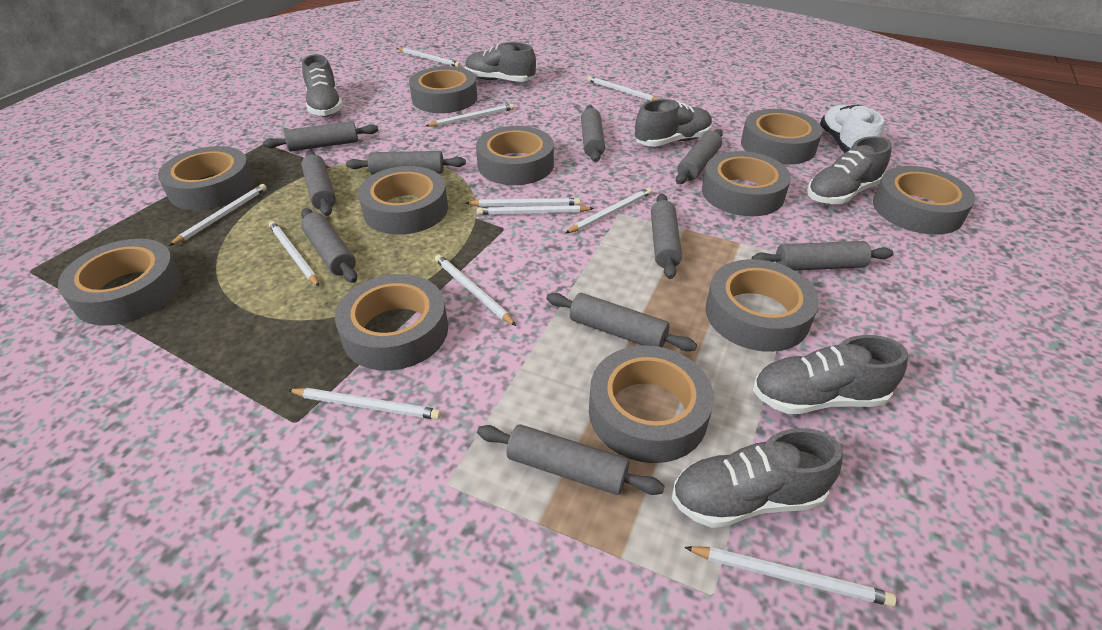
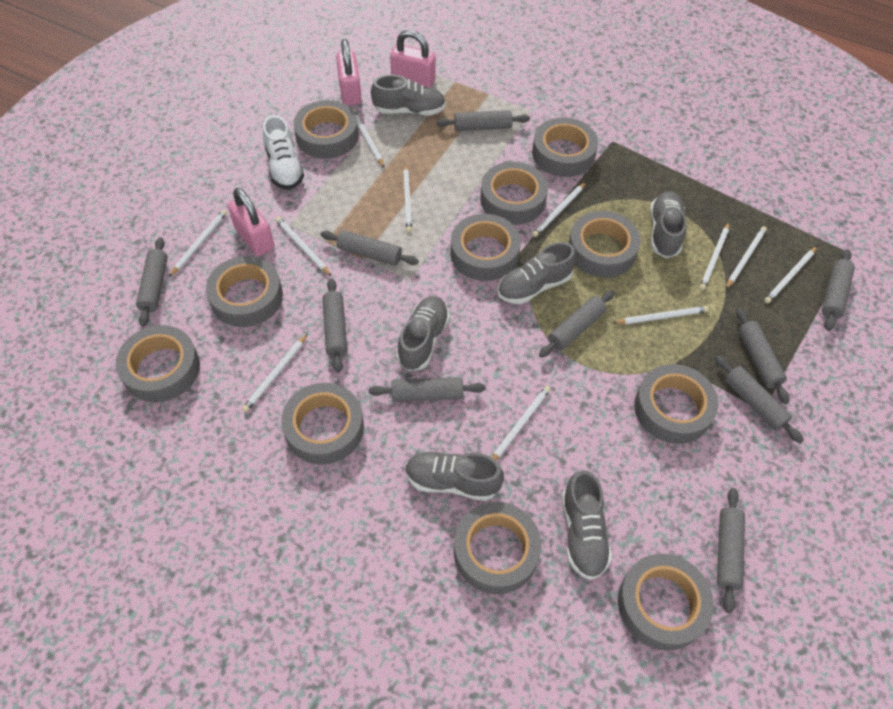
pink padlock: none = 0 -> [228,188,275,256] [336,39,362,106] [390,30,436,88] = 3

